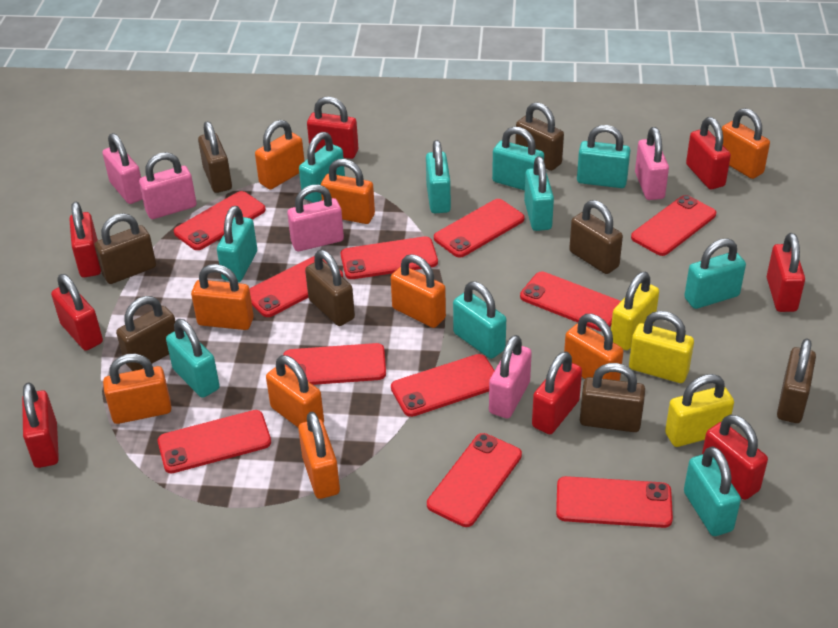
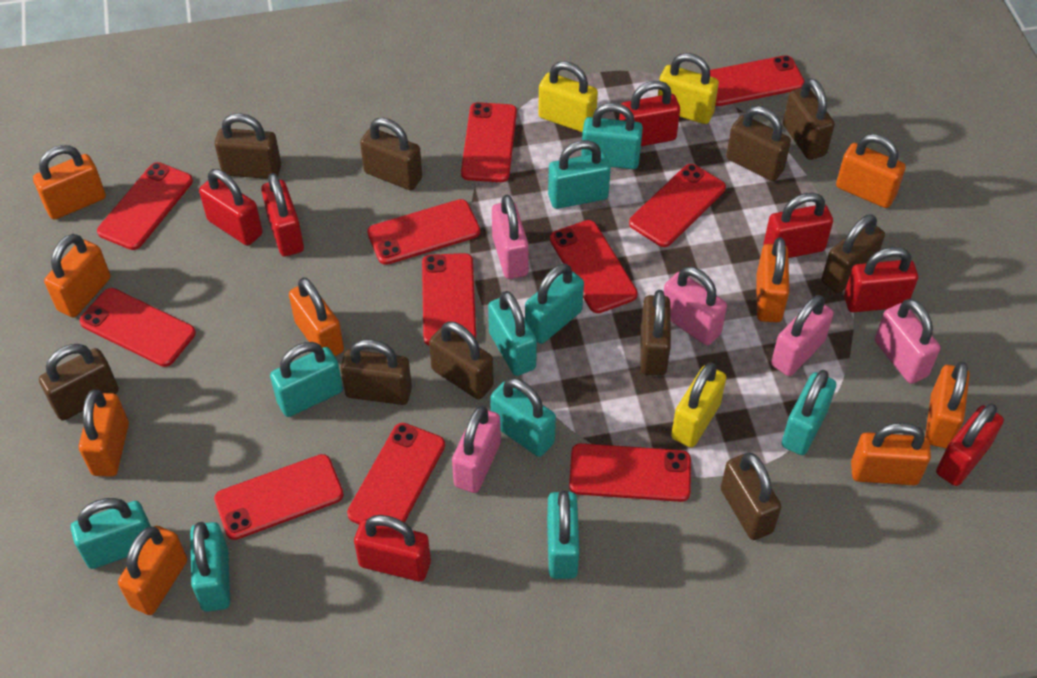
brown padlock: [95,213,156,284] [116,296,175,371] [198,121,232,193] [305,250,355,326] [515,102,564,171] [569,200,623,274] [580,363,645,432] [777,338,816,423] = 8 -> [39,344,119,421] [215,113,281,179] [341,339,412,405] [360,117,422,190] [429,321,494,399] [640,290,671,376] [721,453,781,540] [726,106,791,181] [783,78,835,160] [822,214,885,293] = 10
red padlock: [22,383,59,468] [51,274,103,351] [69,202,101,277] [307,97,358,159] [532,351,582,434] [686,117,731,189] [702,414,768,500] [767,233,805,312] = 8 -> [199,169,262,246] [261,173,304,257] [354,515,431,582] [619,80,680,146] [763,193,833,258] [844,247,918,312] [936,403,1004,486] = 7

